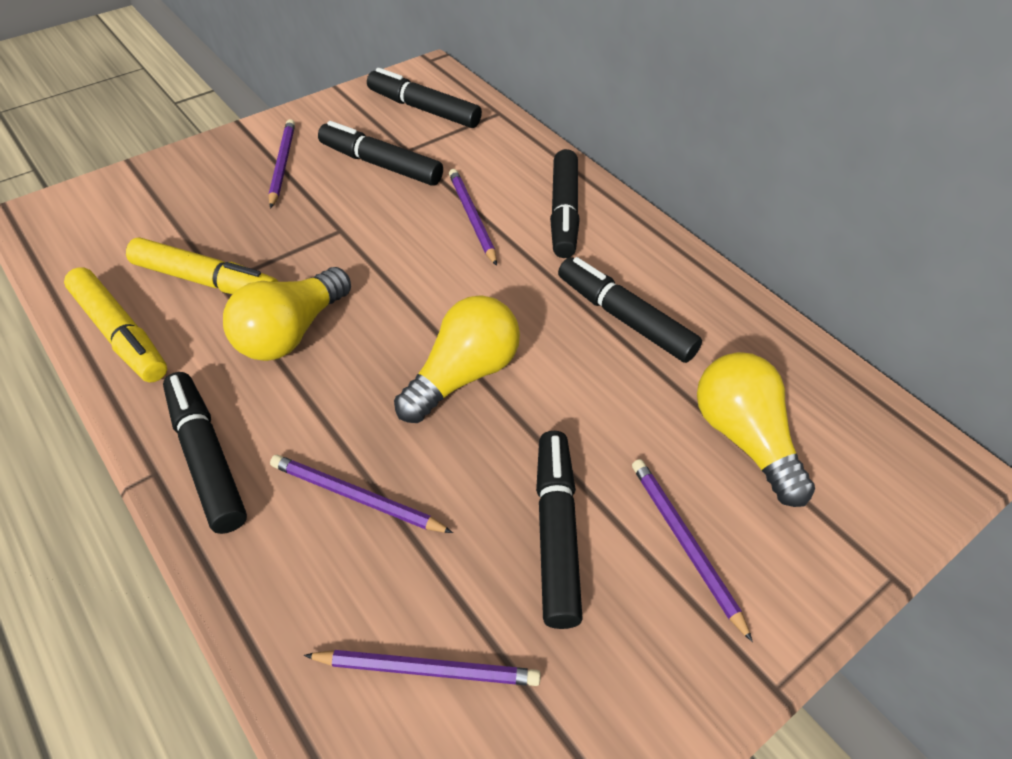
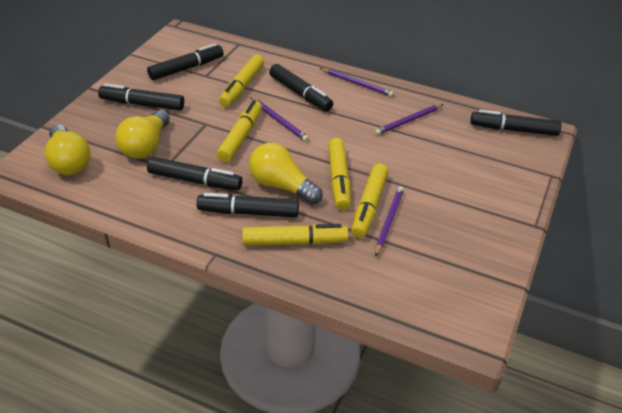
purple pencil: [269,119,295,209] [270,455,453,533] [304,650,541,686] [449,169,497,266] [632,459,753,642] = 5 -> [250,97,309,142] [320,68,394,97] [375,104,443,135] [375,186,404,257] = 4
yellow marker: [64,267,167,382] [126,237,278,294] = 2 -> [217,100,262,162] [219,54,264,107] [242,224,349,246] [328,138,351,210] [351,163,388,238] = 5

